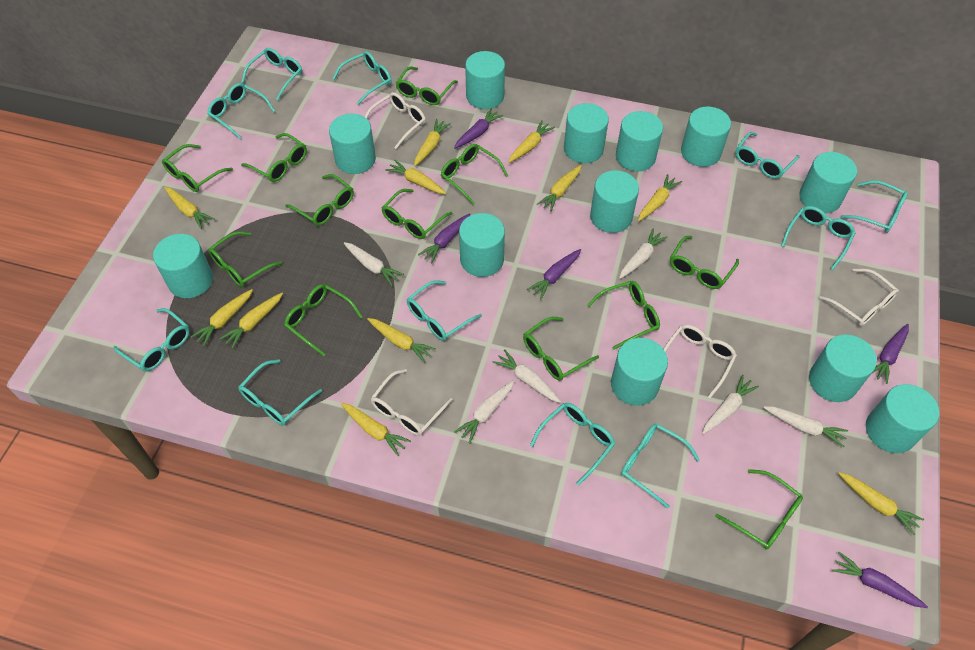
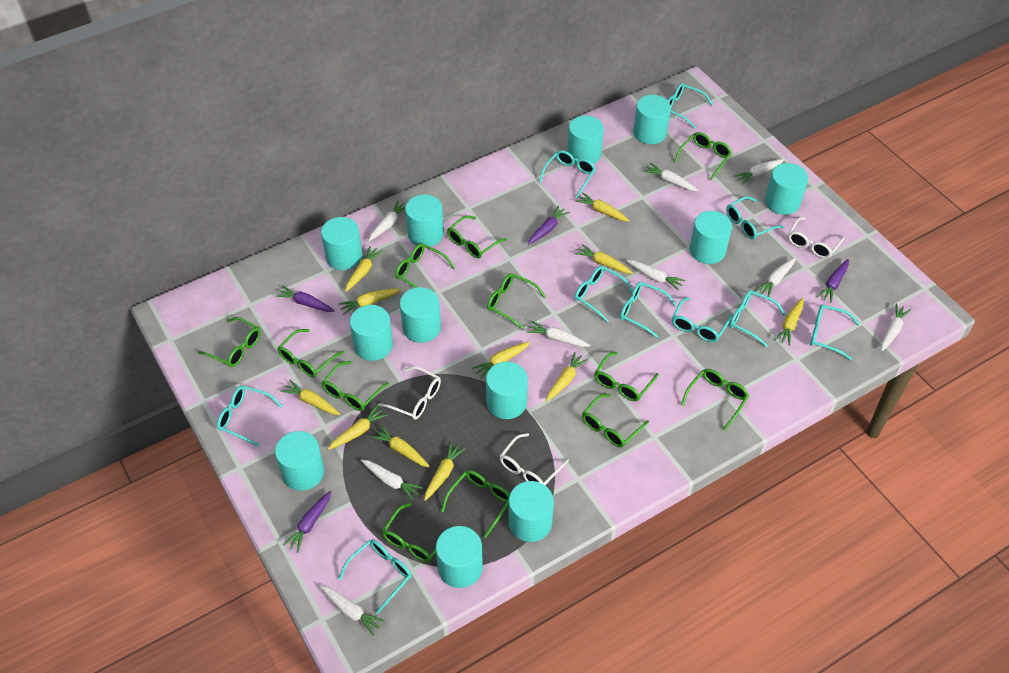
purple carrot: [418,213,470,264] [454,108,503,149] [527,249,581,299] [832,552,928,608] [873,324,909,384] = 5 -> [275,286,335,312] [283,491,332,553] [528,206,570,245] [817,259,849,303] = 4
turquoise glasses: [113,308,190,371] [207,83,275,139] [239,359,322,426] [241,48,303,100] [332,51,392,105] [407,281,482,341] [530,403,615,485] [621,424,700,509] [735,132,799,179] [781,206,855,270] [841,180,908,233] = 11 -> [217,386,283,446] [338,539,412,614] [539,150,596,198] [575,266,633,322] [620,282,676,338] [668,83,713,129] [672,297,732,342] [726,196,784,239] [730,290,786,347] [810,305,860,360] = 10
white carrot: [344,242,404,286] [454,380,515,444] [493,350,561,403] [619,228,668,279] [702,375,759,434] [763,406,848,447] = 6 -> [320,585,385,635] [361,459,423,501] [368,200,405,241] [526,321,590,347] [626,260,685,291] [644,163,698,191] [734,159,784,185] [755,257,796,297] [881,303,911,351] = 9
white glasses: [365,92,426,149] [370,369,453,436] [664,325,737,398] [819,269,899,326] = 4 -> [378,366,441,420] [500,433,569,485] [788,217,845,259] = 3

